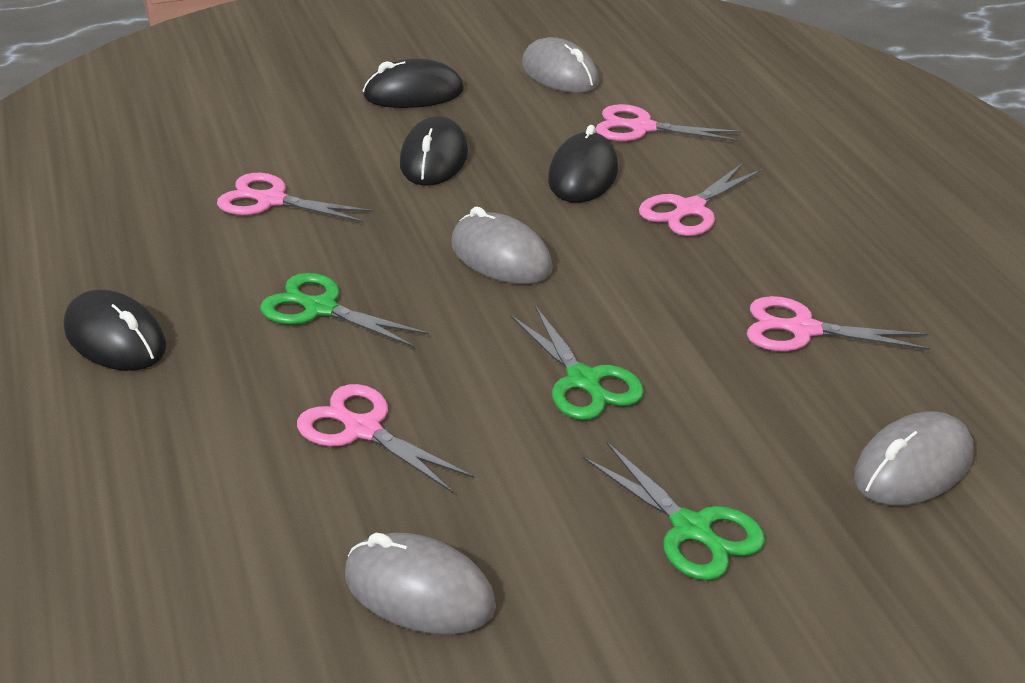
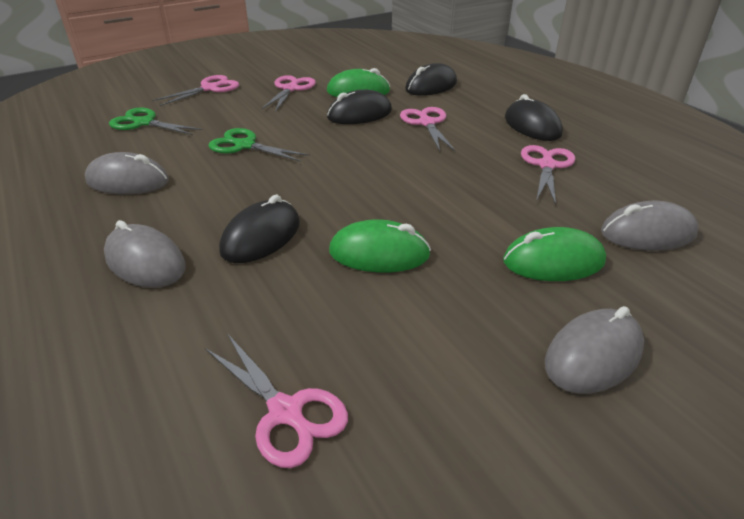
green mouse: none = 0 -> [327,68,390,97] [329,219,431,272] [503,227,606,281] = 3
green scissors: [260,273,429,347] [511,306,644,420] [583,442,765,580] = 3 -> [109,108,203,135] [208,128,310,162] = 2

